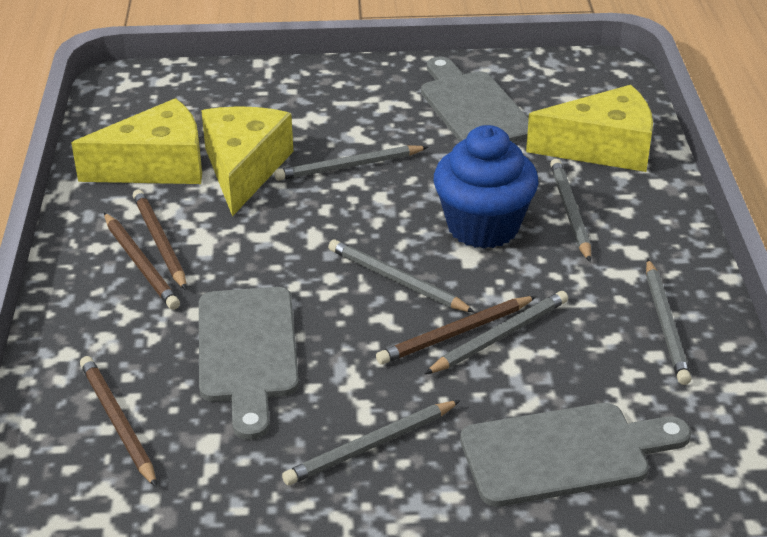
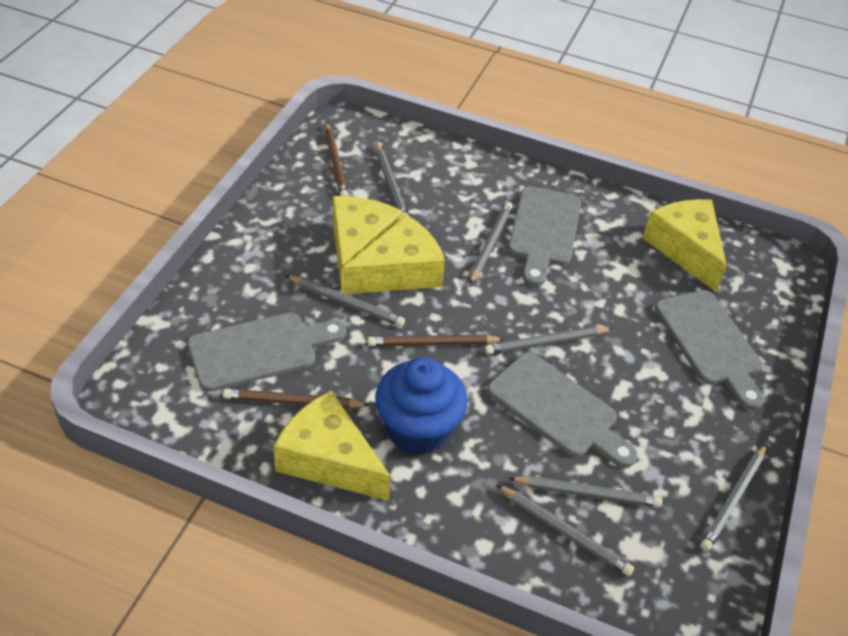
brown pencil: [80,356,157,487] [104,213,180,310] [133,189,187,290] [376,296,537,365] = 4 -> [223,389,370,409] [325,122,349,196] [368,335,505,346] = 3
grey cutting board: [199,287,299,440] [421,57,529,142] [460,403,691,507] = 3 -> [188,313,346,392] [487,352,637,468] [508,186,581,286] [655,290,764,410] = 4
grey pencil: [274,145,428,181] [282,400,460,485] [328,239,475,313] [425,291,568,374] [550,159,591,262] [646,259,691,385] = 6 -> [285,275,405,326] [376,142,409,218] [470,202,513,284] [485,326,613,355] [497,485,634,576] [508,476,662,508] [700,444,766,551] = 7
yellow cheese: [71,98,202,184] [201,106,293,217] [526,85,653,172] = 3 -> [273,390,391,501] [333,196,403,292] [343,215,445,294] [643,199,727,292] = 4

